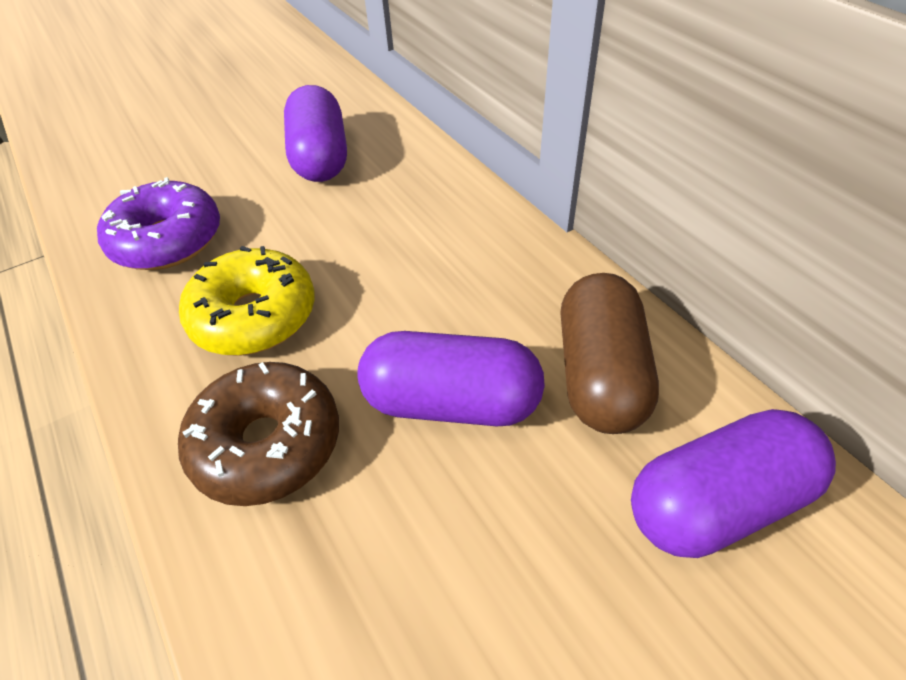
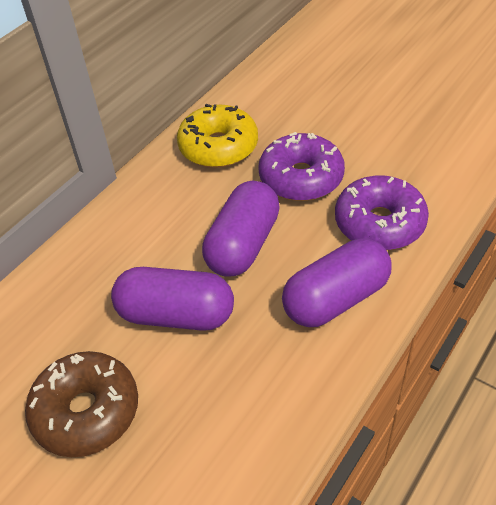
brown capsule: [560,273,659,434] = 1 -> none = 0
purple donut: [97,177,220,270] = 1 -> [258,132,345,201] [335,175,429,250] = 2

